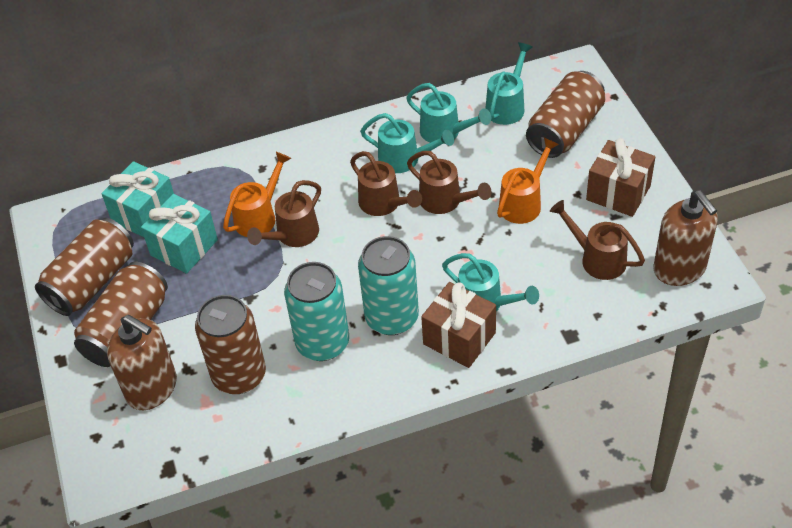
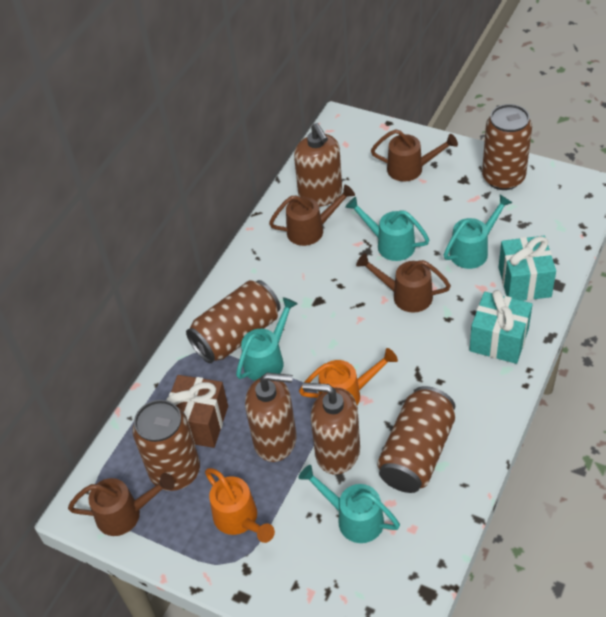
brown gift: [421,282,496,368] [586,138,655,217] = 2 -> [166,375,228,448] = 1
brown soap dispenser: [107,315,177,410] [653,190,718,286] = 2 -> [245,373,297,462] [294,123,342,207] [302,383,360,475] = 3
turquoise can: [284,262,349,361] [358,236,419,335] = 2 -> none = 0

